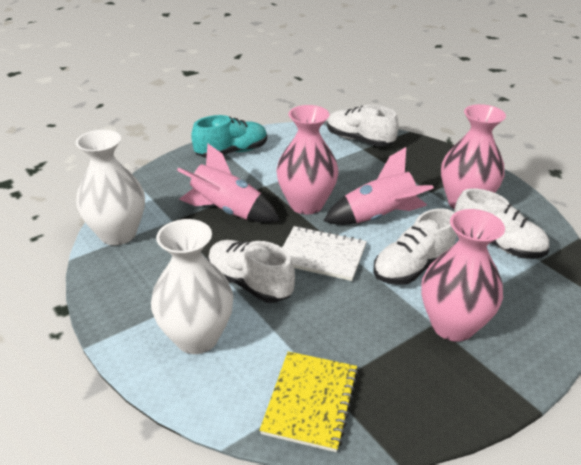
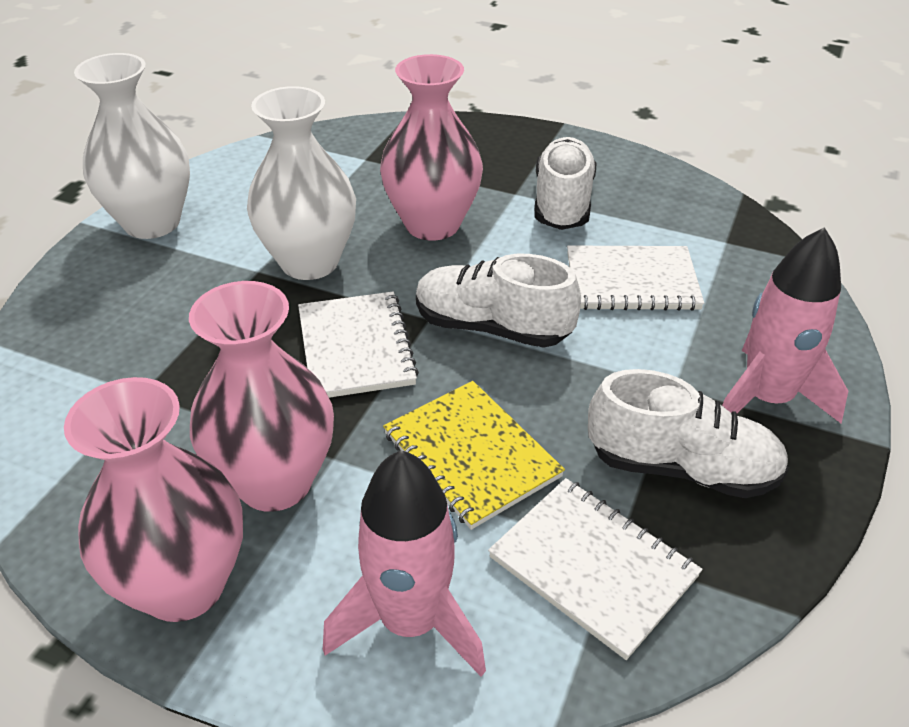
turquoise shoe: [191,115,267,158] = 1 -> none = 0
white notebook: [282,226,367,281] = 1 -> [298,292,419,398] [488,478,702,660] [567,246,704,311] = 3
white shoe: [208,240,295,303] [327,105,399,147] [373,208,457,285] [454,188,549,259] = 4 -> [416,254,581,348] [535,137,596,230] [588,369,789,498] = 3

